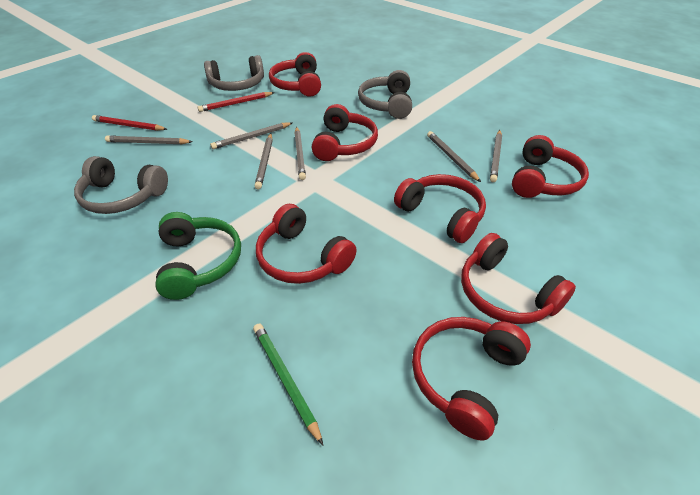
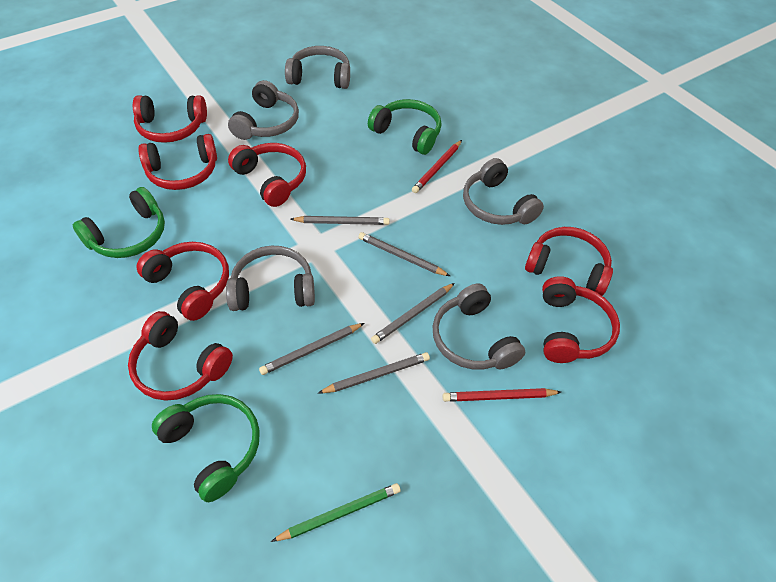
green headphones: [155,212,241,300] = 1 -> [73,187,165,258] [152,394,260,502] [368,99,441,155] = 3
grey headphones: [74,156,168,214] [204,55,264,91] [358,70,412,119] = 3 -> [226,246,315,311] [228,80,299,140] [285,46,350,89] [432,283,525,369] [463,158,544,225] = 5
grey pencil: [105,135,193,144] [210,122,292,149] [254,134,273,190] [294,127,306,180] [427,131,481,182] [490,130,502,182] = 6 -> [259,323,364,375] [290,216,390,225] [318,352,430,393] [358,232,450,276] [371,283,455,344] = 5

